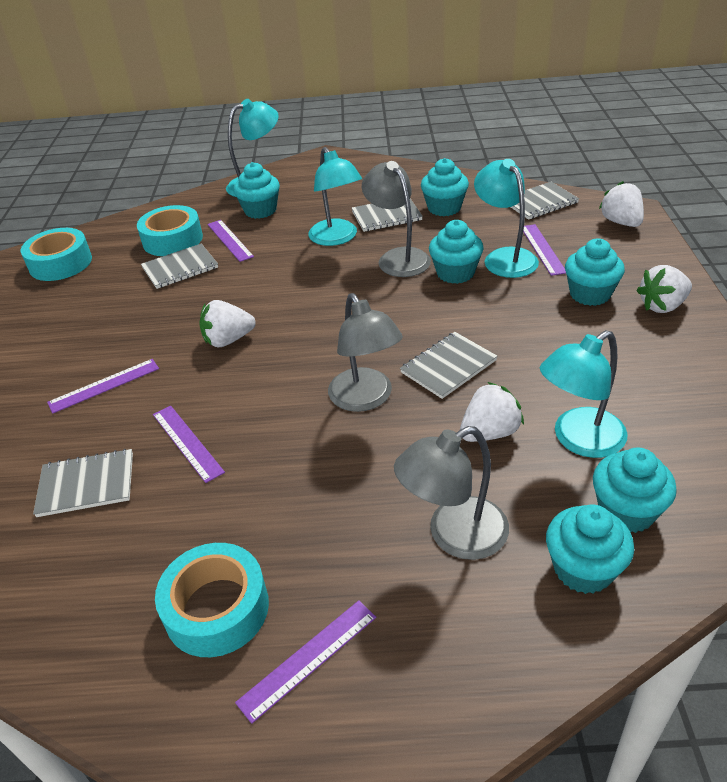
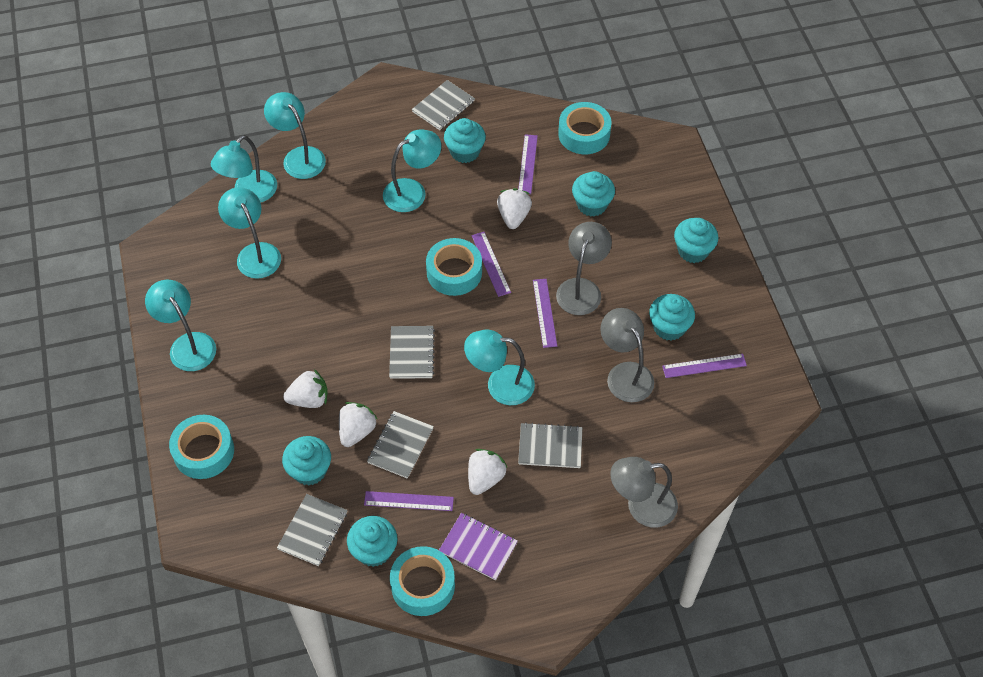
purple notebook: none = 0 -> [439,513,518,580] = 1
turquoise lamp: [226,99,279,197] [308,147,362,246] [474,159,539,278] [540,330,627,458] = 4 -> [145,280,216,371] [211,135,277,203] [218,187,281,279] [264,92,326,179] [383,129,441,212] [464,330,535,405] = 6
turquoise tape: [21,228,92,281] [137,205,203,256] [155,543,269,657] = 3 -> [169,415,234,479] [390,546,455,616] [426,238,482,296] [558,102,612,154] = 4

